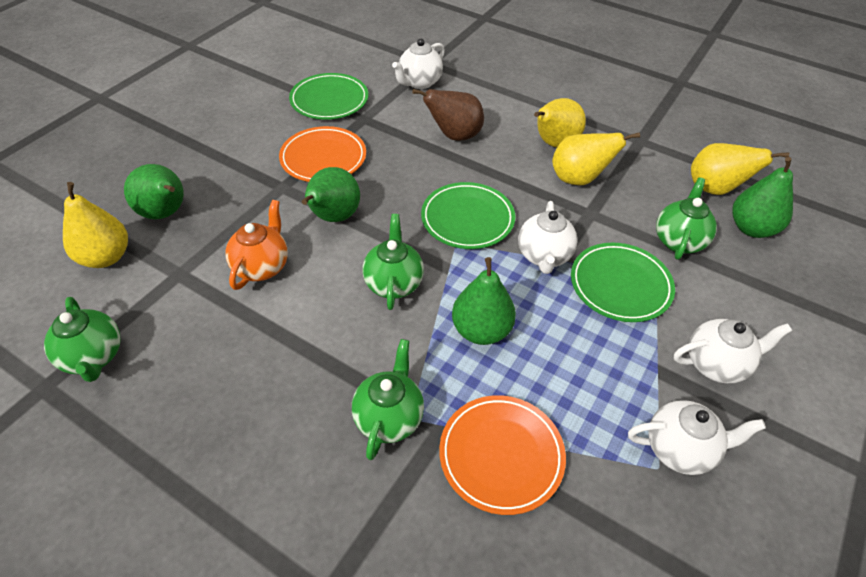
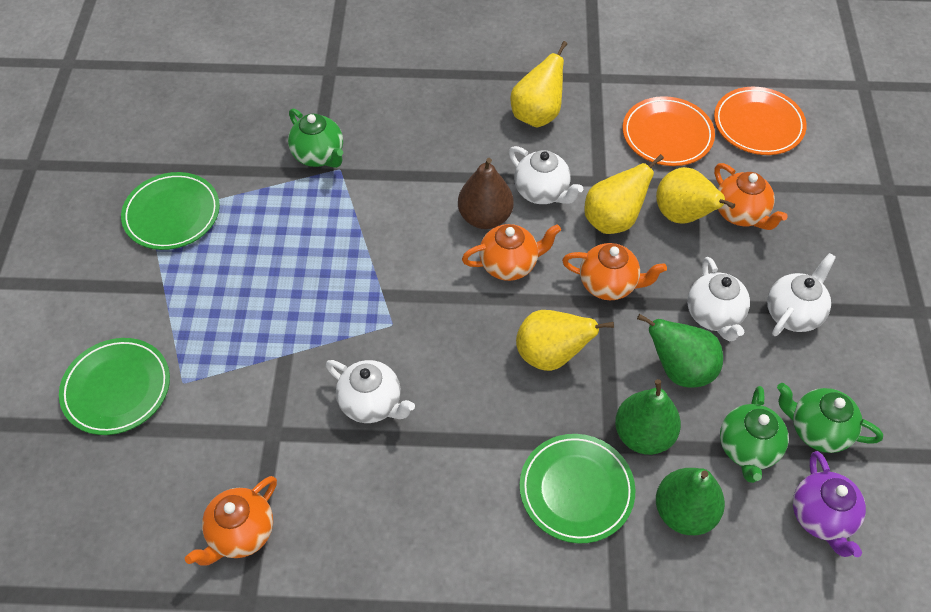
green pear: [124,164,184,219] [302,167,360,222] [452,257,516,345] [732,157,793,238] = 4 -> [615,379,681,455] [637,314,723,388] [656,468,725,535] = 3
green teapot: [44,297,121,382] [352,339,424,460] [363,214,424,310] [656,178,717,260] = 4 -> [288,108,343,168] [720,386,789,483] [777,383,883,453] = 3
orange teapot: [225,200,288,290] = 1 -> [185,476,277,565] [462,224,561,281] [562,243,667,300] [714,163,788,230] = 4
purple teapot: none = 0 -> [793,451,866,557] = 1

